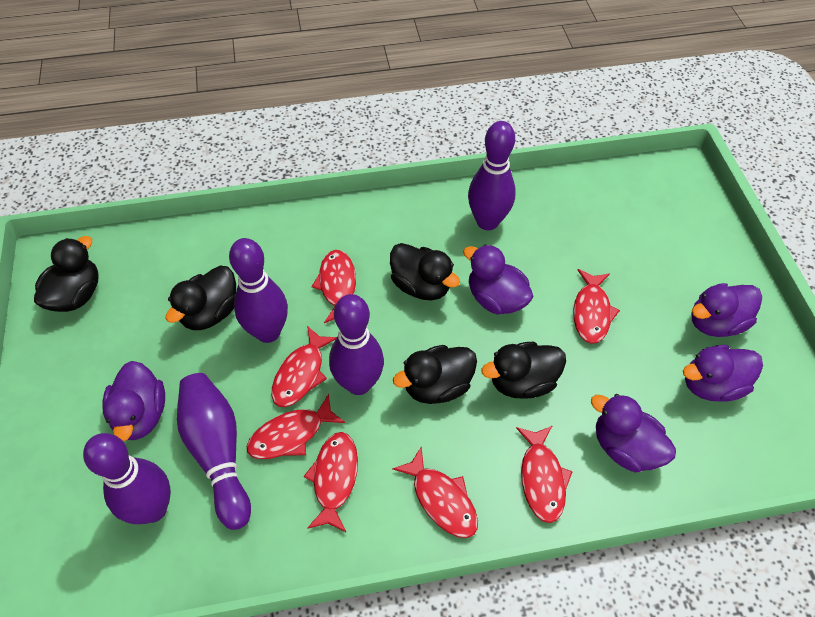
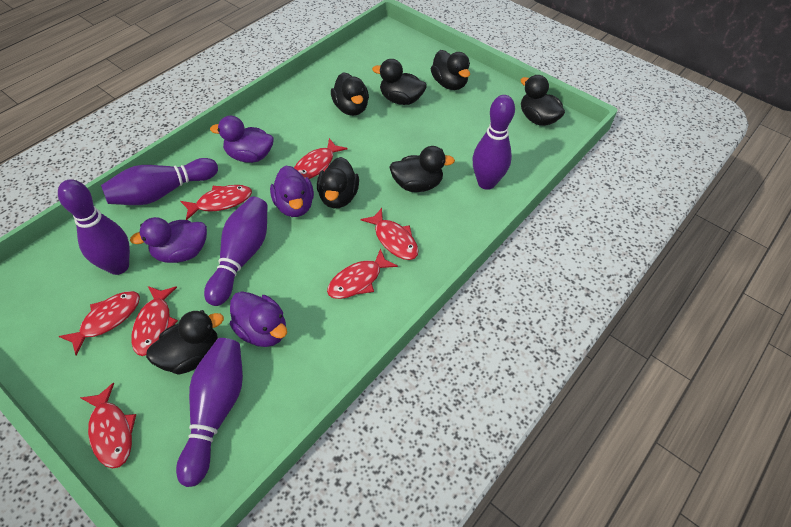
black duck: [34,236,98,312] [165,266,236,330] [390,243,460,300] [393,345,477,404] [482,342,566,399] = 5 -> [146,310,224,375] [317,157,359,208] [331,72,369,116] [372,59,427,105] [389,146,455,192] [431,50,470,90] [521,75,565,126] = 7
purple duck: [102,361,165,441] [463,244,534,314] [591,394,676,473] [683,345,763,402] [692,283,762,337] = 5 -> [130,217,207,263] [210,116,274,163] [229,291,287,347] [270,166,314,217] = 4

